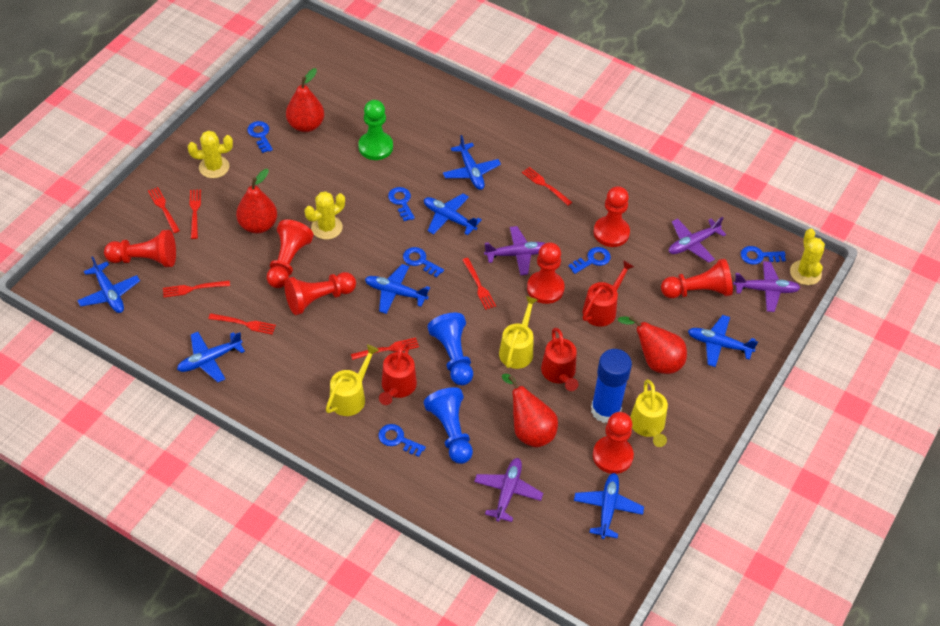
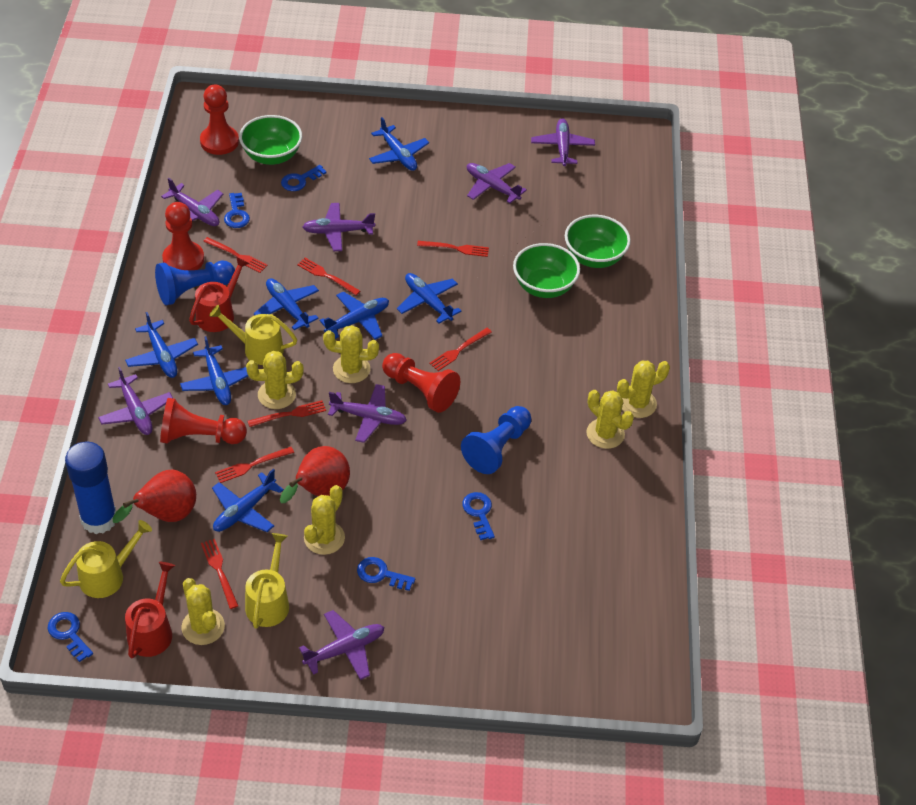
blue key: [247,121,273,153] [378,424,426,457] [388,187,415,221] [403,247,444,277] [568,247,611,274] [741,246,786,265] = 6 -> [47,612,93,662] [224,193,250,228] [281,165,327,191] [357,557,415,591] [462,492,495,540] = 5
green bowl: none = 0 -> [239,115,302,165] [513,243,580,298] [565,215,631,268] = 3
green pawn: [358,100,393,160] = 1 -> none = 0
purple plane: [474,458,543,522] [484,226,545,275] [669,217,726,263] [733,261,800,312] = 4 -> [98,367,173,435] [161,178,223,226] [299,610,385,680] [302,203,375,251] [328,384,407,443] [467,163,527,203] [531,118,595,166] = 7
red pawn: [104,230,176,267] [267,220,314,288] [284,272,356,315] [527,242,565,304] [593,186,630,247] [593,412,634,474] [661,259,733,298] = 7 -> [160,398,247,444] [162,202,204,270] [200,85,239,155] [382,353,460,413] = 4
red pear: [236,169,277,234] [286,68,324,132] [502,374,558,447] [618,316,687,374] = 4 -> [113,470,196,523] [280,446,350,503] = 2
red watering can: [379,342,417,405] [541,328,578,391] [583,260,634,327] = 3 -> [125,562,175,658] [189,257,249,332] = 2
yellow cactus: [188,131,233,178] [305,191,345,240] [790,228,825,285] = 3 -> [182,578,225,645] [246,351,304,409] [304,485,345,555] [323,325,379,383] [586,390,634,449] [617,361,670,418] = 6

